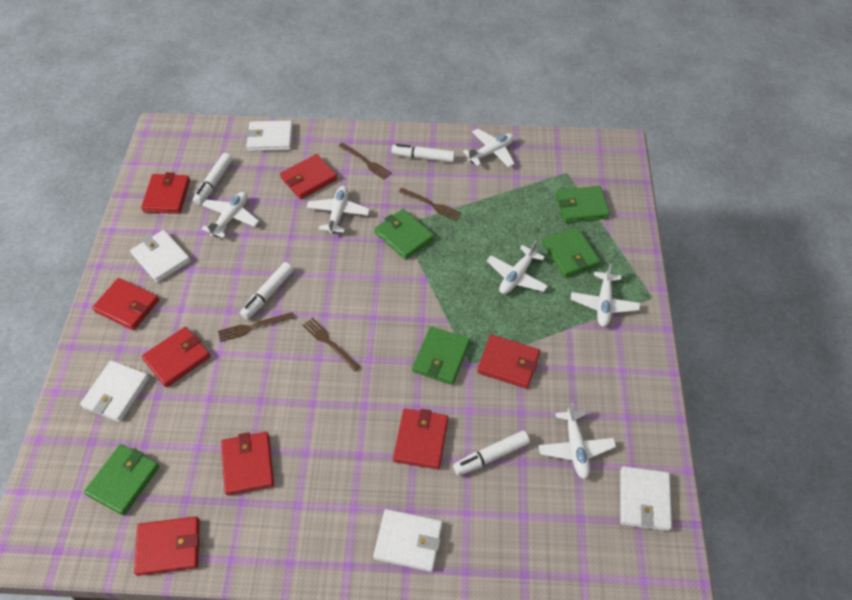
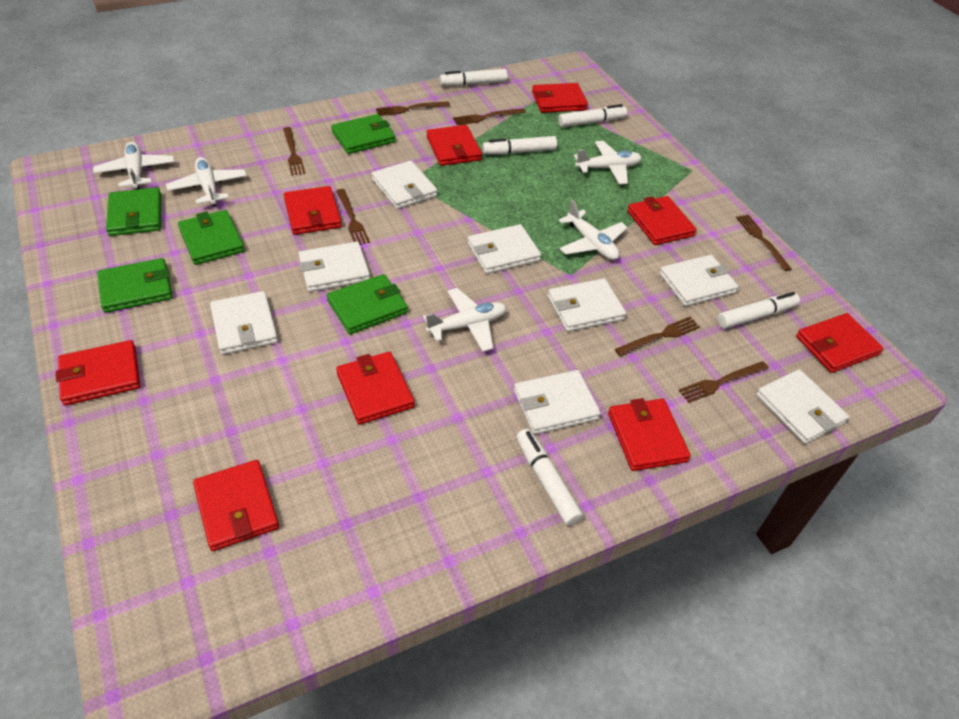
brown fork: [218,312,295,342] [303,318,360,372] [338,142,392,180] [399,188,462,221] = 4 -> [283,127,305,176] [336,189,370,245] [376,101,450,116] [453,108,526,125] [615,317,700,356] [679,361,769,403] [736,215,792,271] = 7
red wallet: [92,278,159,330] [134,516,200,576] [141,172,190,214] [142,327,210,387] [221,432,274,495] [280,154,337,199] [393,408,448,469] [477,335,540,389] = 8 -> [55,340,140,406] [193,460,279,551] [284,186,342,235] [336,351,415,425] [427,125,482,166] [532,83,588,113] [608,398,691,471] [627,196,697,245] [796,313,884,373] = 9
white marker: [193,153,233,205] [240,262,293,320] [391,144,455,163] [453,430,530,476] = 4 -> [440,69,508,86] [482,136,557,155] [516,429,583,526] [558,104,627,127] [717,292,800,329] = 5
white plane: [202,192,259,238] [307,186,370,234] [463,129,515,167] [487,241,548,294] [538,402,616,479] [571,263,640,327] = 6 -> [93,142,174,190] [166,157,247,206] [423,288,507,352] [558,200,628,260] [574,141,642,185] = 5
white wallet: [80,360,149,422] [130,230,191,283] [246,120,293,151] [373,509,443,572] [620,466,672,531] = 5 -> [210,291,278,355] [298,242,370,292] [372,160,437,209] [468,224,541,274] [514,370,601,434] [548,278,626,332] [659,255,739,306] [756,369,849,444] = 8

